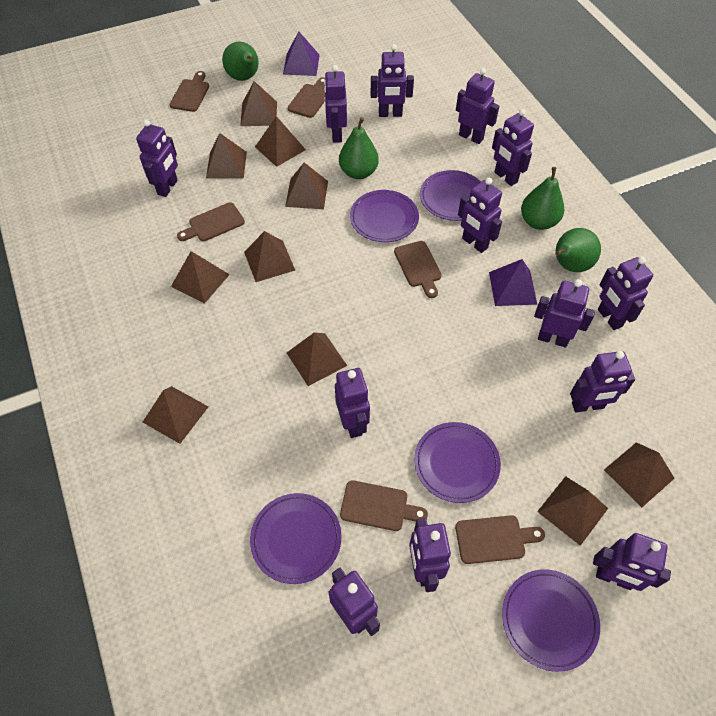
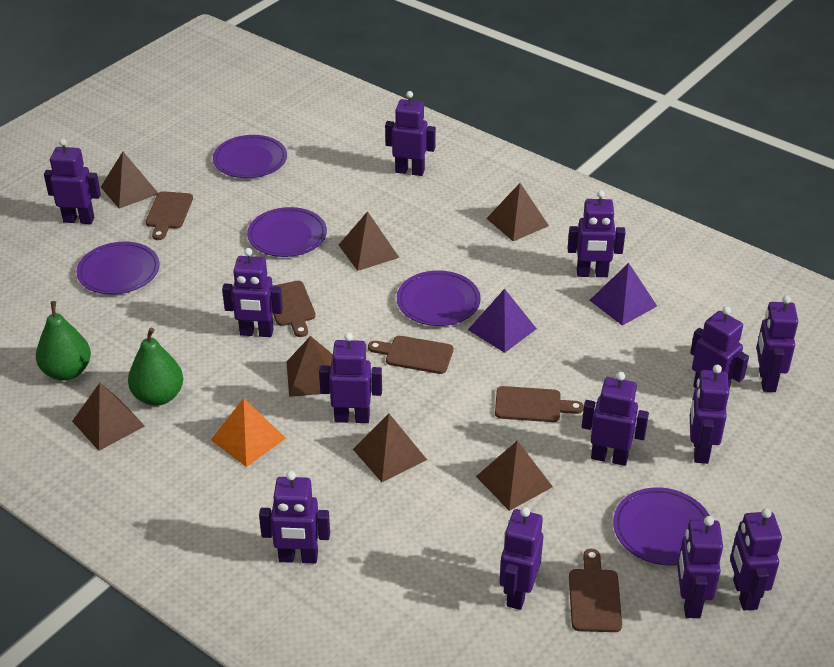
brown cutting board: [169,71,209,112] [177,202,245,241] [288,77,325,118] [340,480,428,531] [394,241,442,298] [455,515,545,564] = 6 -> [146,191,193,240] [272,281,316,337] [368,336,453,374] [495,386,584,422] [569,549,622,632] = 5
brown pyramid: [143,386,208,444] [171,251,230,304] [206,133,247,179] [240,81,277,126] [244,231,295,282] [255,116,306,167] [285,162,328,209] [287,333,347,386] [537,476,608,546] [604,442,675,507] = 10 -> [72,383,145,451] [101,152,158,209] [287,336,333,397] [339,211,399,271] [353,414,427,482] [476,441,553,511] [486,183,549,241] = 7
green pear: [222,42,259,81] [339,117,379,179] [521,167,564,230] [555,228,601,272] = 4 -> [36,301,91,381] [128,327,183,406] = 2
orange pyramid: none = 0 -> [211,398,286,467] = 1

